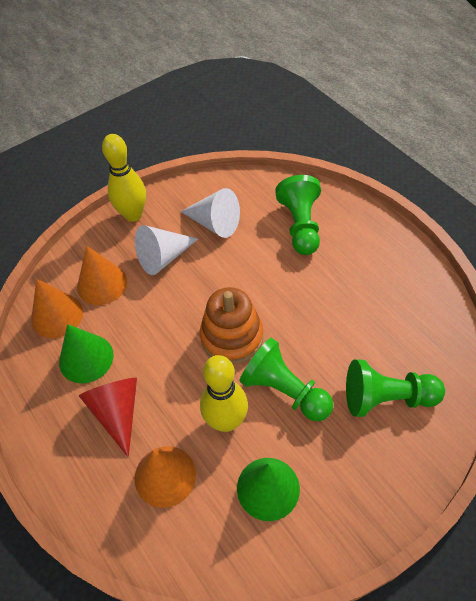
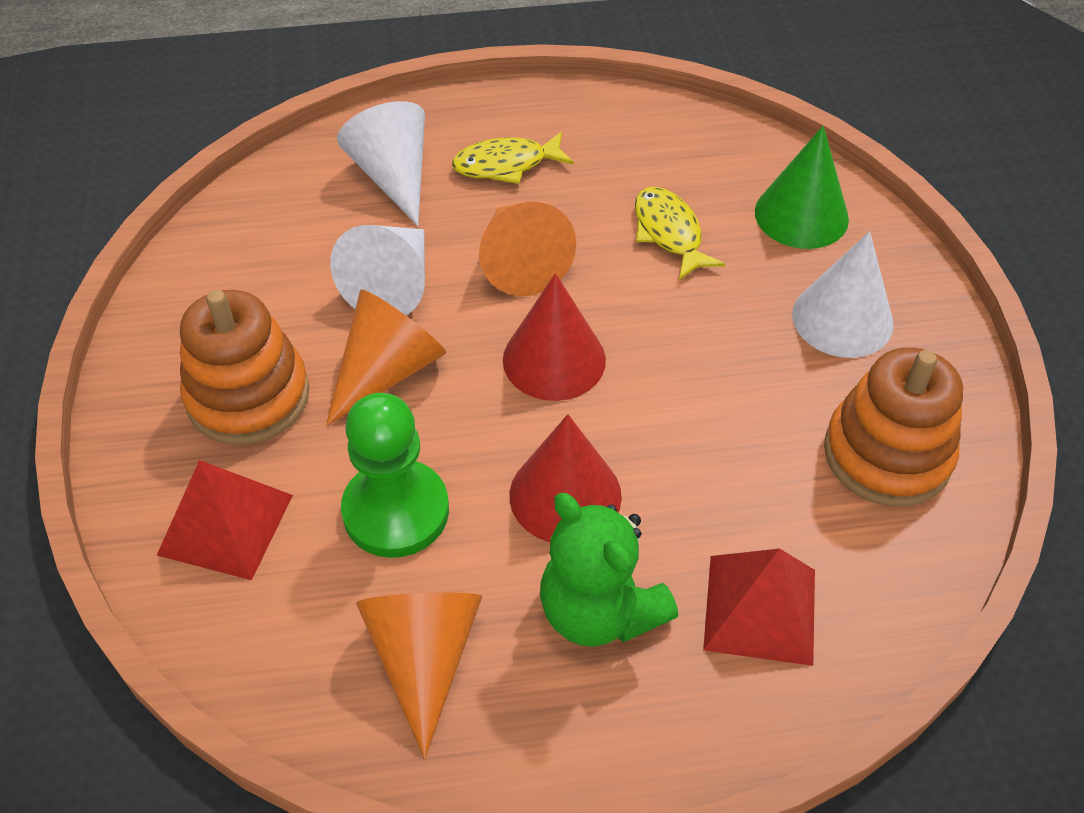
green cone: [59,324,114,383] [237,458,300,521] = 2 -> [755,126,849,249] = 1
green pawn: [239,338,333,421] [275,175,321,255] [346,359,445,417] = 3 -> [341,393,449,558] = 1
green teddy bear: none = 0 -> [540,493,678,647] = 1
orange stacking toy: [200,287,263,364] = 1 -> [180,290,309,445] [824,347,963,507] = 2
red cone: [79,378,137,457] = 1 -> [503,273,606,401] [510,414,622,542] = 2
red pyramid: none = 0 -> [157,460,293,580] [703,549,815,666] = 2
white cone: [135,225,198,275] [180,188,240,238] = 2 -> [330,225,425,315] [337,101,425,226] [792,231,894,358] = 3
yellow bowling pin: [102,134,146,222] [200,355,248,432] = 2 -> none = 0
yellow fish: none = 0 -> [452,132,574,184] [635,187,725,280] = 2

